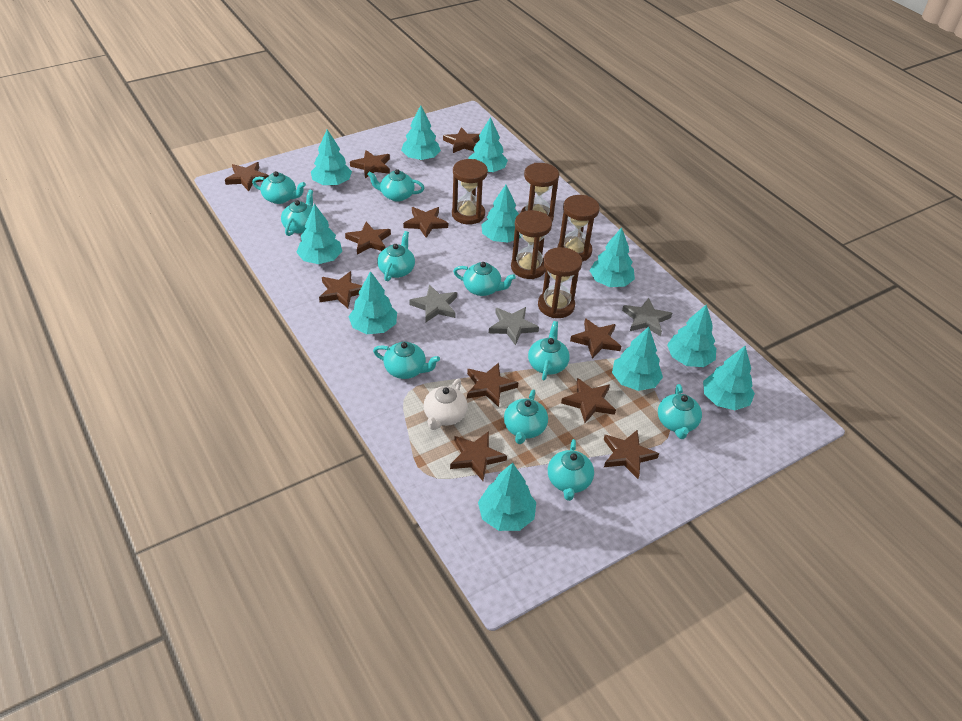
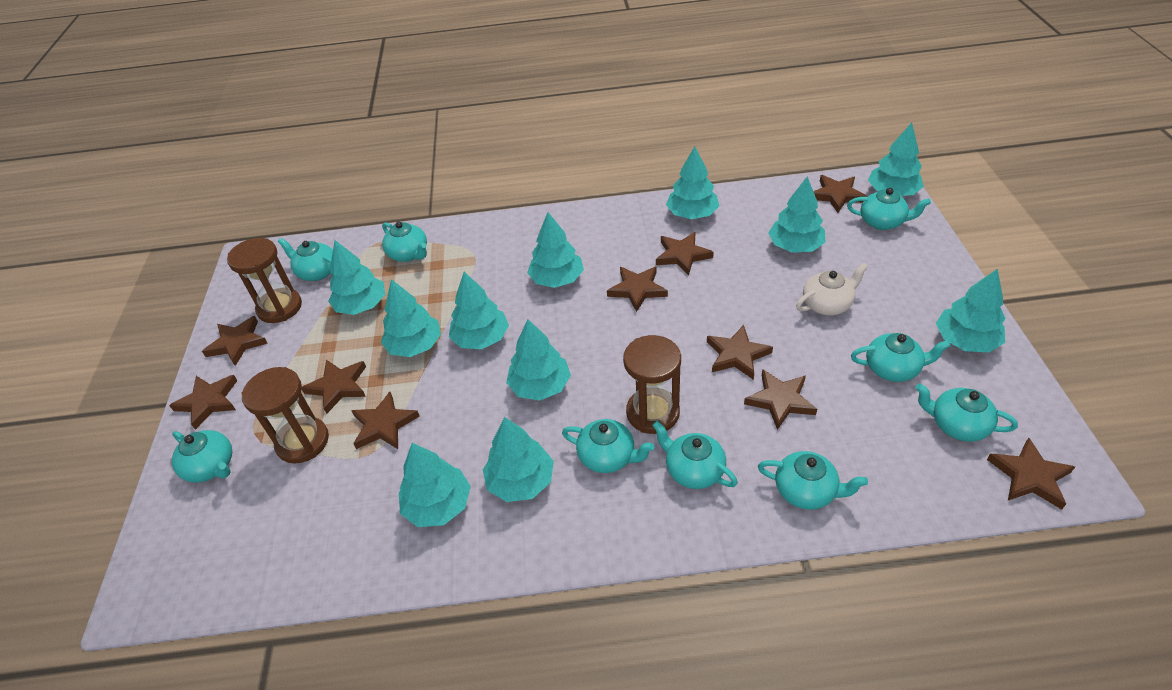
brown hourglass: [452,159,488,224] [511,210,552,279] [521,163,559,222] [538,247,582,318] [558,195,600,261] = 5 -> [227,238,302,323] [241,367,329,464] [623,335,681,434] = 3
brown star: [225,162,269,191] [319,271,362,308] [345,222,391,254] [350,150,390,178] [403,207,448,238] [443,127,480,153] [450,431,507,481] [467,363,518,407] [561,378,616,423] [570,318,621,359] [603,430,659,479] = 11 -> [169,375,238,430] [202,316,268,366] [302,360,366,414] [351,392,420,449] [607,267,668,312] [656,232,714,276] [707,325,773,380] [744,369,817,430] [813,175,867,213] [987,438,1075,509] = 10
grey star: [409,285,457,323] [489,307,539,346] [622,298,672,336] = 3 -> none = 0
turquoise teapot: [252,171,306,204] [281,189,313,236] [367,169,424,202] [373,342,440,379] [377,231,415,281] [453,262,516,296] [504,389,548,444] [528,321,570,381] [548,439,594,501] [658,384,702,439] = 10 -> [172,430,232,482] [278,238,333,281] [382,222,427,262] [562,419,654,473] [652,421,738,489] [758,451,868,510] [847,188,931,230] [851,333,950,382] [916,384,1018,442] = 9

